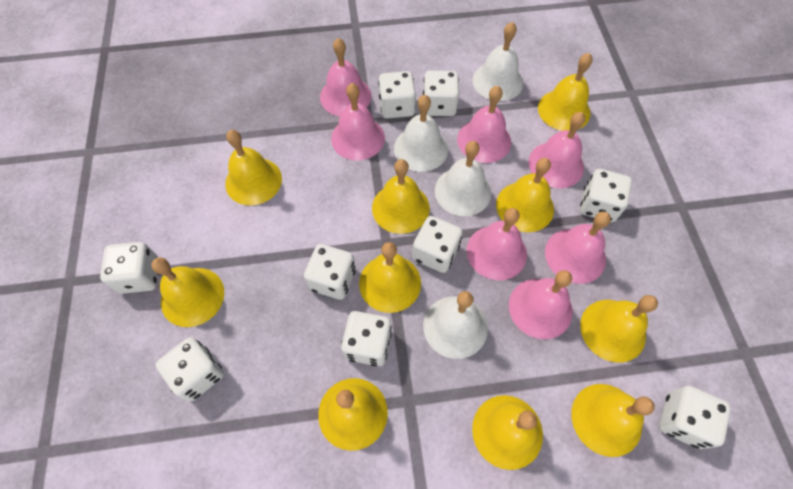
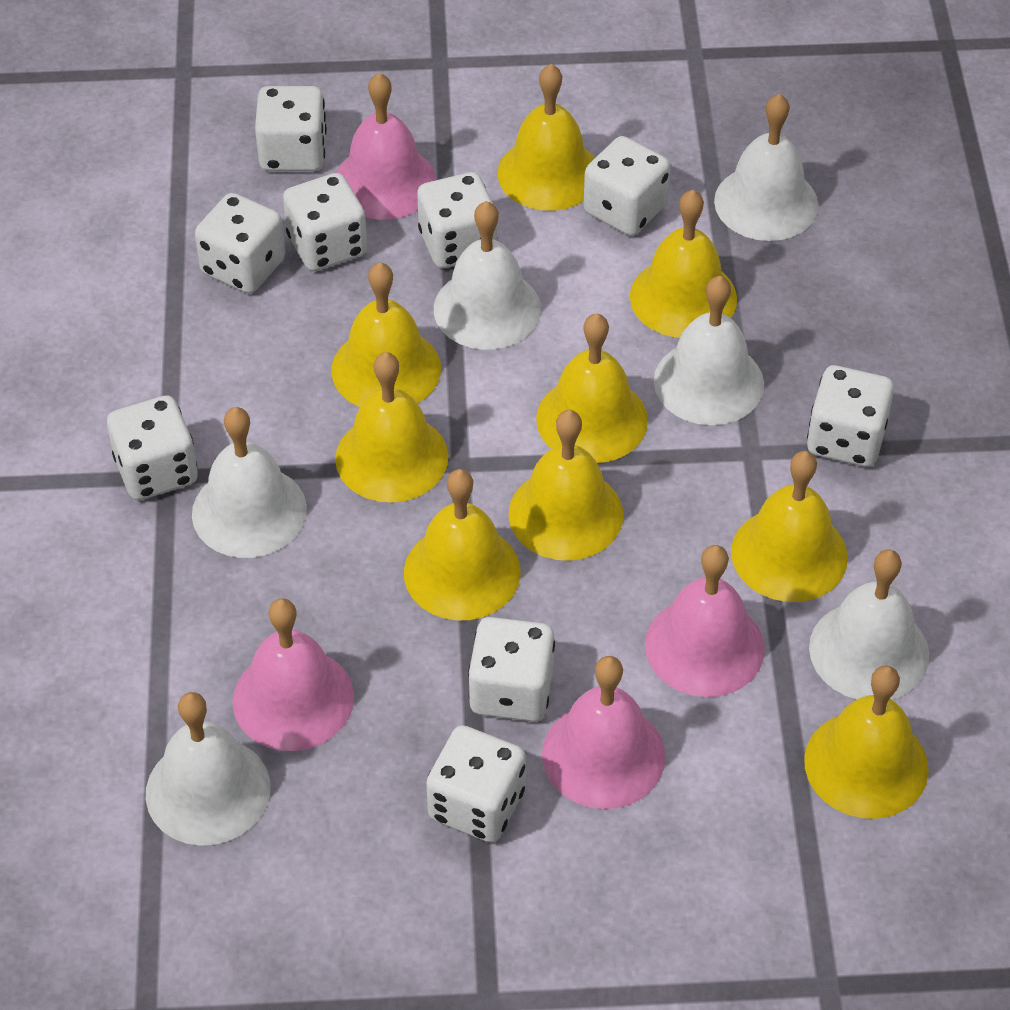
pink bell: [320,38,371,116] [331,83,385,161] [457,86,511,163] [466,208,527,280] [509,270,573,339] [528,112,585,188] [545,211,611,284] = 7 -> [232,598,354,751] [336,73,436,220] [542,656,666,809] [645,545,765,697] = 4
white bell: [394,95,448,172] [423,291,488,359] [435,141,492,216] [472,22,523,101] = 4 -> [146,692,270,846] [192,407,307,558] [434,201,541,350] [654,276,764,425] [714,94,818,241] [809,550,929,699] = 6
yellow bell: [151,257,224,327] [225,130,282,206] [318,378,388,451] [359,242,421,313] [372,159,430,234] [472,395,543,470] [496,158,554,232] [538,53,593,131] [571,384,655,457] [580,295,658,363] = 10 -> [332,262,441,407] [335,352,448,503] [404,469,521,621] [497,64,595,211] [508,410,623,561] [536,314,648,463] [630,190,737,338] [731,451,848,602] [804,666,929,819] = 9

